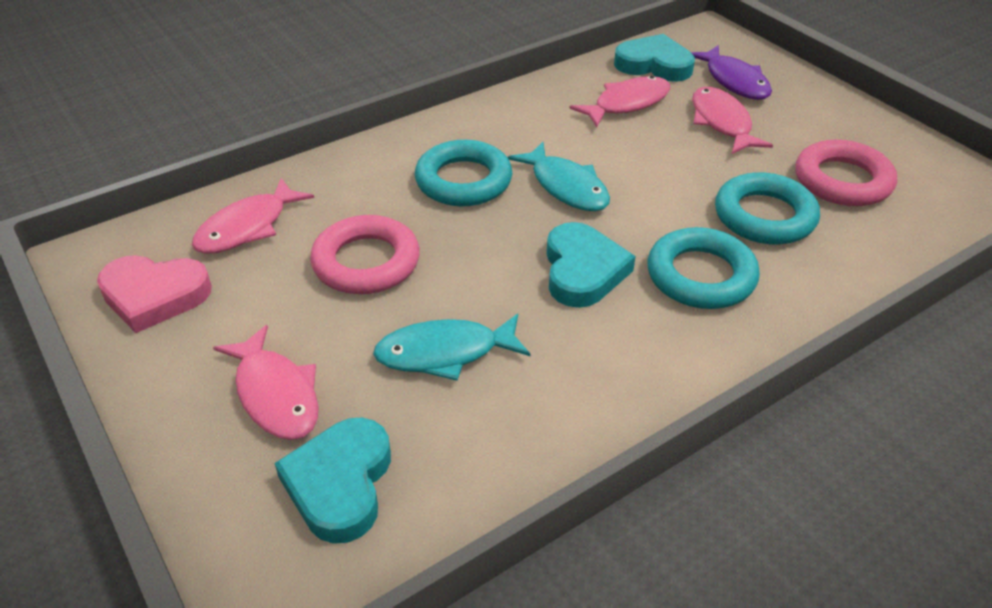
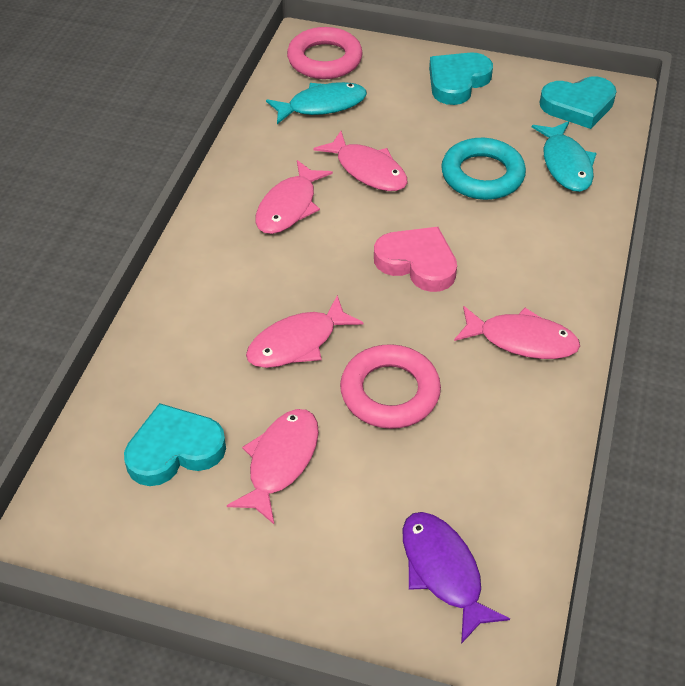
pink fish: [192,178,314,254] [213,325,318,440] [570,76,670,127] [692,87,773,154] = 4 -> [227,409,319,524] [246,295,363,368] [255,160,333,234] [313,131,407,191] [454,306,580,359] = 5
turquoise ring: [415,140,512,206] [647,227,760,309] [715,172,820,245] = 3 -> [441,138,526,200] = 1

